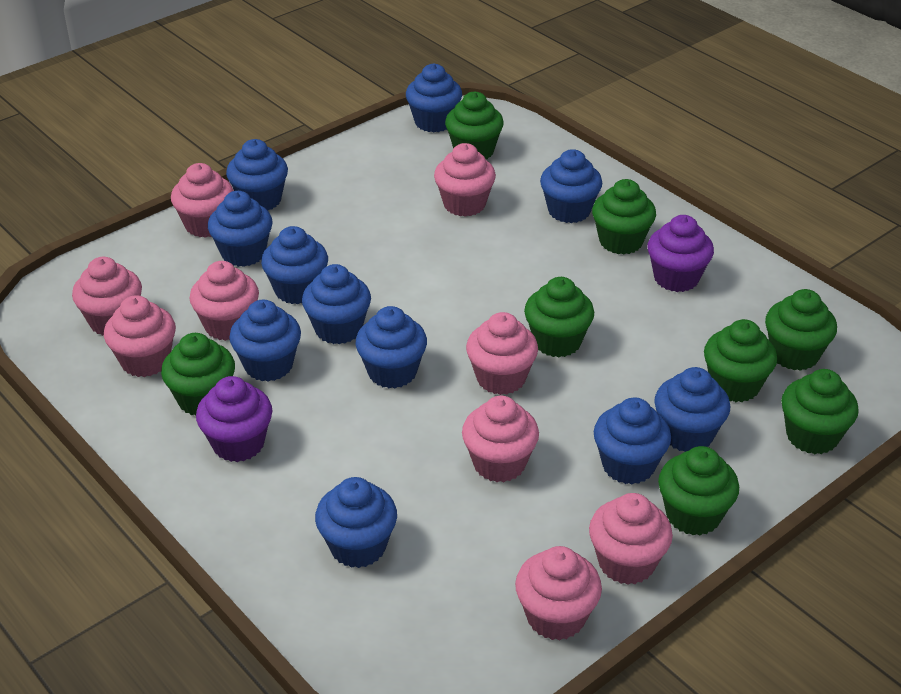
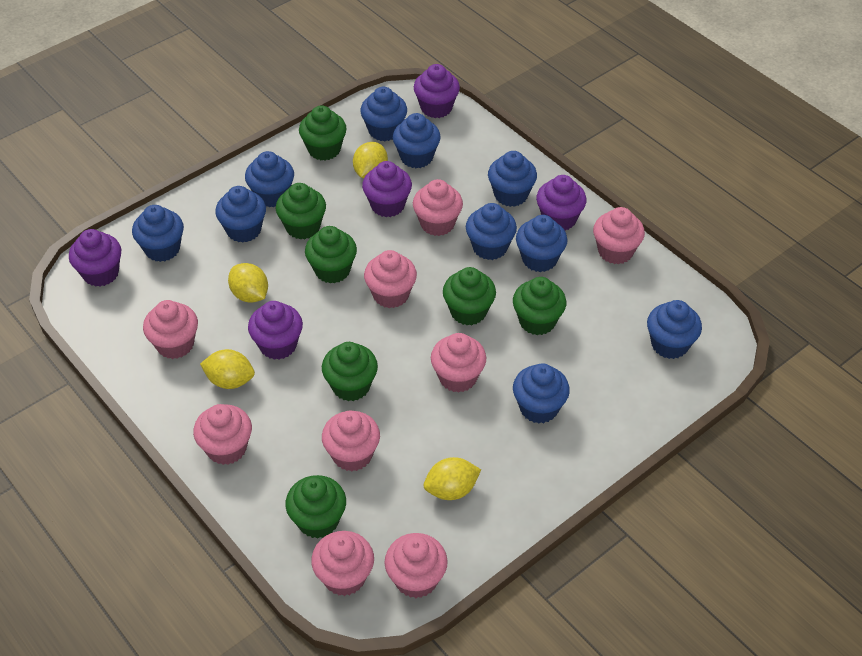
blue cupcake: [208,191,273,267] [226,139,288,210] [229,300,301,382] [261,226,328,304] [302,264,371,344] [315,477,397,568] [356,306,427,388] [406,64,462,132] [540,149,602,223] [594,397,671,485] [654,367,730,452] = 11 -> [132,205,184,262] [215,186,266,243] [245,151,294,207] [360,87,407,141] [393,113,441,168] [466,203,517,260] [488,151,537,207] [513,363,570,423] [516,215,568,272] [647,300,702,359] = 10
green cupcake: [161,333,235,415] [445,92,504,159] [524,277,594,357] [592,179,656,255] [658,446,739,535] [704,319,777,402] [765,289,837,371] [781,369,859,454] = 8 -> [276,183,326,239] [285,475,346,539] [299,105,347,161] [305,226,357,283] [322,342,378,401] [443,267,496,325] [513,277,566,335] = 7
purple cupcake: [196,376,272,462] [647,215,714,292] = 2 -> [69,229,121,287] [248,301,303,360] [362,161,412,217] [414,64,460,118] [536,175,587,230] = 5
yellow lemon: none = 0 -> [200,349,255,389] [228,263,268,303] [353,142,388,178] [424,457,481,500] = 4

